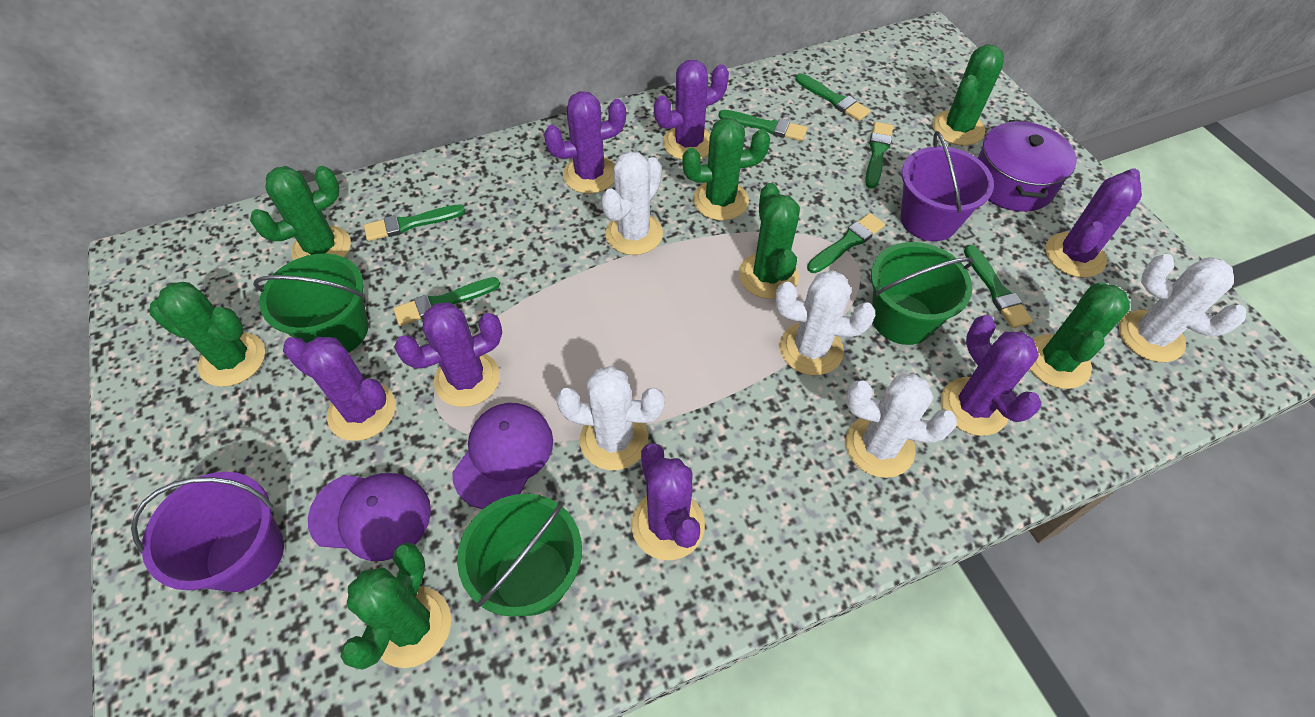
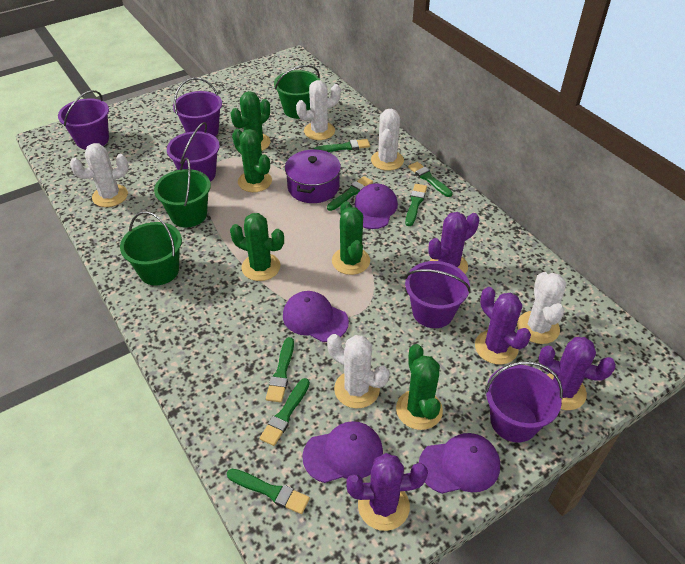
green cactus: [150,282,265,387] [250,166,351,260] [340,542,451,670] [682,117,770,220] [739,183,800,299] [933,44,1004,145] [1030,282,1130,389] = 7 -> [230,213,284,281] [231,91,271,151] [232,129,272,192] [332,201,370,275] [396,344,443,430] = 5
purple bucket: [131,472,284,592] [900,131,994,241] = 2 -> [58,90,109,150] [167,122,220,182] [173,78,222,137] [405,261,471,328] [485,361,563,442] = 5
purple cactus: [283,337,396,441] [394,302,502,407] [544,91,626,194] [631,443,705,560] [654,60,729,160] [941,315,1041,436] [1046,168,1142,278] = 7 -> [346,453,428,531] [428,212,479,274] [475,287,531,365] [538,337,616,410] = 4
purple cap: [308,473,431,561] [452,403,553,509] = 2 -> [283,291,349,342] [302,421,383,483] [354,183,398,229] [419,433,500,494] = 4

